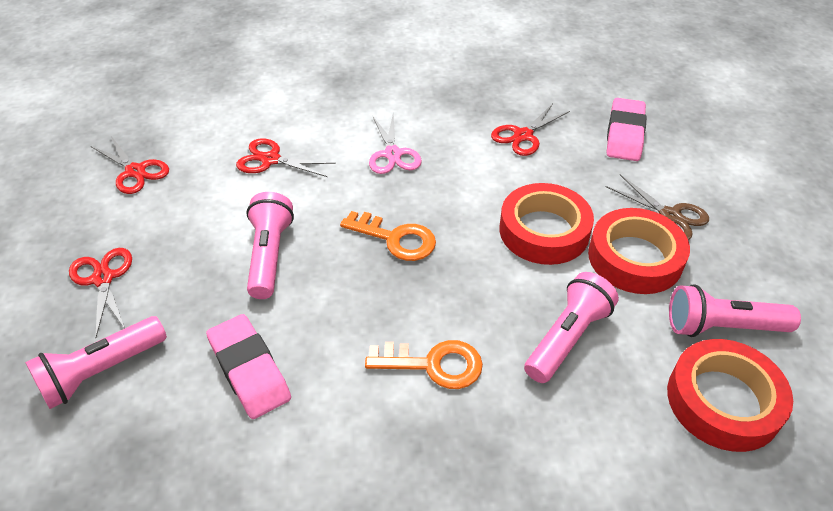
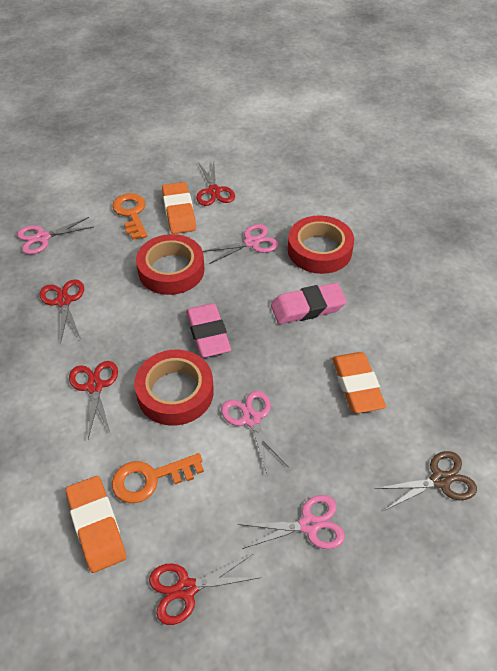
orange eraser: none = 0 -> [66,476,126,573] [162,182,196,234] [332,352,386,413] = 3
pink flashlight: [25,316,167,409] [246,192,294,299] [524,272,619,383] [669,284,801,337] = 4 -> none = 0
pink scissors: [369,114,422,174] = 1 -> [17,217,94,254] [203,224,278,264] [221,391,289,473] [238,495,345,549] = 4

